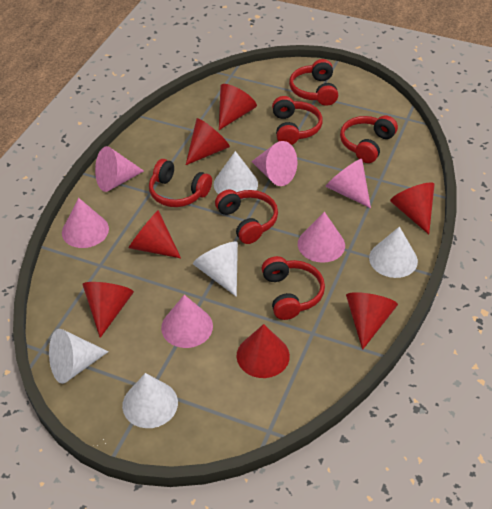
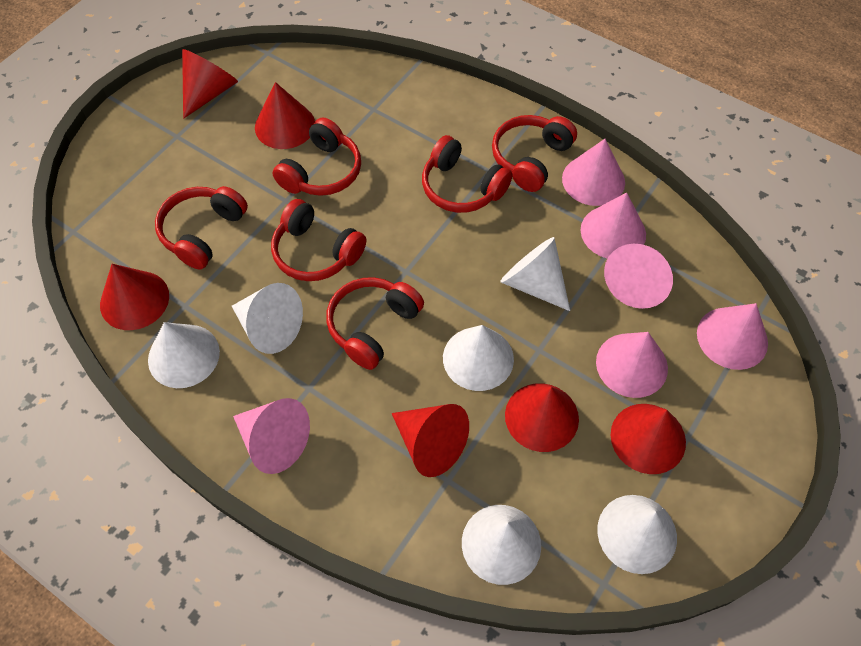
red cone: [82,282,134,338] [129,210,181,258] [186,118,230,165] [219,84,257,130] [237,324,290,378] [346,292,398,350] [390,182,435,234] = 7 -> [100,264,169,330] [182,49,238,119] [255,82,315,149] [392,404,469,477] [505,383,579,452] [611,404,686,474] = 6
white cone: [49,329,109,384] [122,373,178,428] [193,242,238,297] [214,151,258,199] [369,226,418,278] = 5 -> [148,322,220,388] [232,283,303,354] [443,325,514,391] [462,505,541,585] [500,237,570,311] [597,495,677,574] = 6

